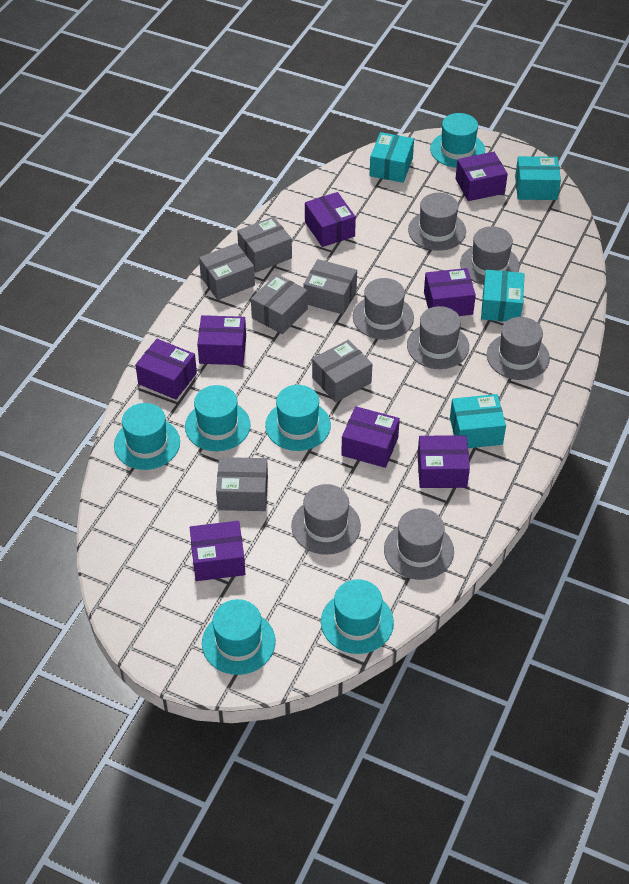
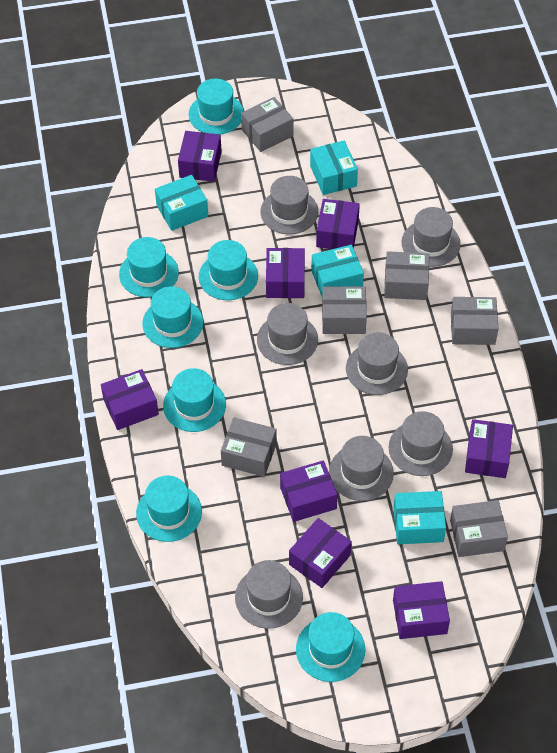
turquoise hat: [114,403,180,470] [185,385,251,451] [202,599,276,675] [265,385,331,451] [321,579,394,654] [430,113,485,168] = 6 -> [119,237,179,297] [136,476,202,542] [142,286,203,348] [163,368,226,432] [189,78,244,135] [199,240,258,300] [296,612,365,682] = 7

